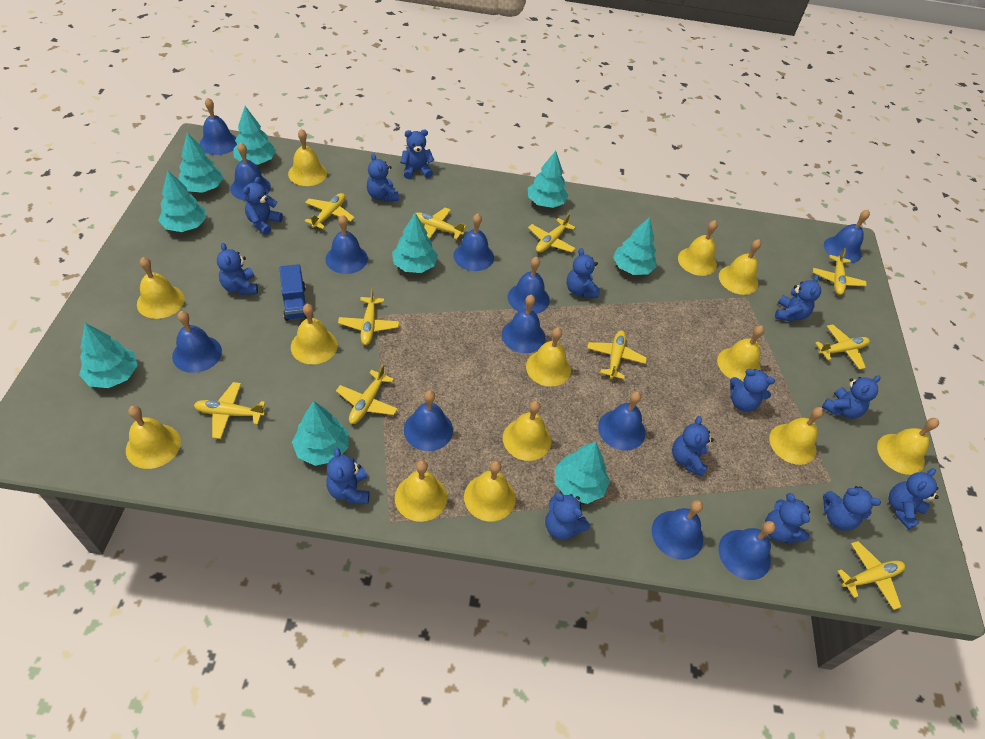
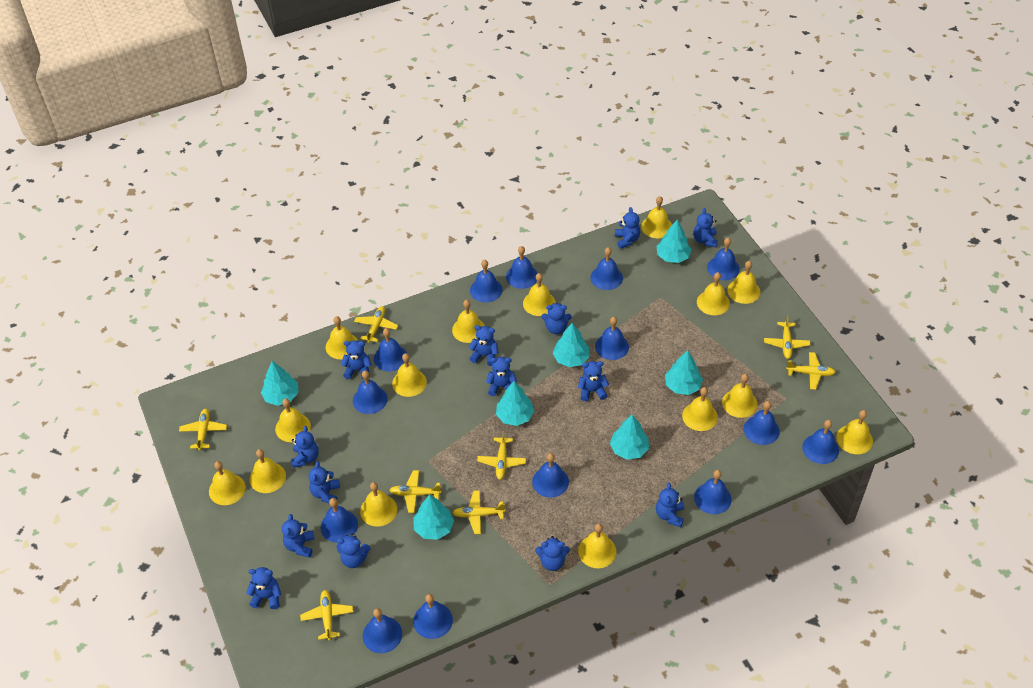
blue bell: [172,311,222,373] [200,98,237,155] [230,143,271,201] [325,215,368,274] [404,390,453,451] [453,214,494,271] [502,295,545,353] [508,257,550,314] [598,391,645,451] [652,500,703,560] [718,521,776,580] [824,209,870,263] = 12 -> [321,498,358,542] [353,370,388,414] [363,608,402,653] [374,328,407,371] [413,594,453,639] [470,260,503,302] [506,246,538,289] [532,453,569,498] [590,247,623,290] [595,317,629,360] [694,470,731,514] [707,238,740,280] [744,401,780,445] [802,420,839,464] = 14
blue truck: [280,264,307,321] = 1 -> none = 0
turquoise tree: [79,323,138,388] [158,170,207,232] [178,132,223,193] [233,106,276,164] [292,401,348,466] [392,213,438,273] [528,151,568,208] [555,441,610,504] [613,217,657,275] = 9 -> [261,361,299,406] [413,495,454,540] [496,381,534,426] [553,323,590,367] [610,415,649,460] [657,220,692,263] [665,350,703,395] = 7
yellow bell: [126,405,181,469] [137,257,185,319] [288,129,327,186] [291,304,338,365] [395,460,447,522] [464,461,516,521] [503,401,551,461] [526,328,571,387] [678,220,718,276] [717,326,764,381] [719,239,761,295] [769,407,824,465] [877,418,939,475] = 13 -> [209,461,246,505] [249,449,286,493] [275,398,311,442] [326,316,358,359] [360,482,397,527] [392,353,427,397] [452,300,485,343] [523,273,556,316] [578,524,616,568] [641,196,672,238] [682,387,718,431] [697,272,730,315] [722,374,757,418] [727,261,760,304] [836,410,873,454] = 15
yellow plane: [194,382,265,439] [305,193,355,229] [336,364,398,424] [338,288,399,345] [413,207,466,239] [528,213,576,253] [587,331,647,379] [813,248,866,295] [815,324,870,370] [838,541,905,610] = 10 -> [179,409,227,451] [300,590,354,641] [354,306,398,343] [390,470,442,513] [452,490,505,534] [477,431,526,480] [764,315,810,359] [786,352,836,390] = 8

